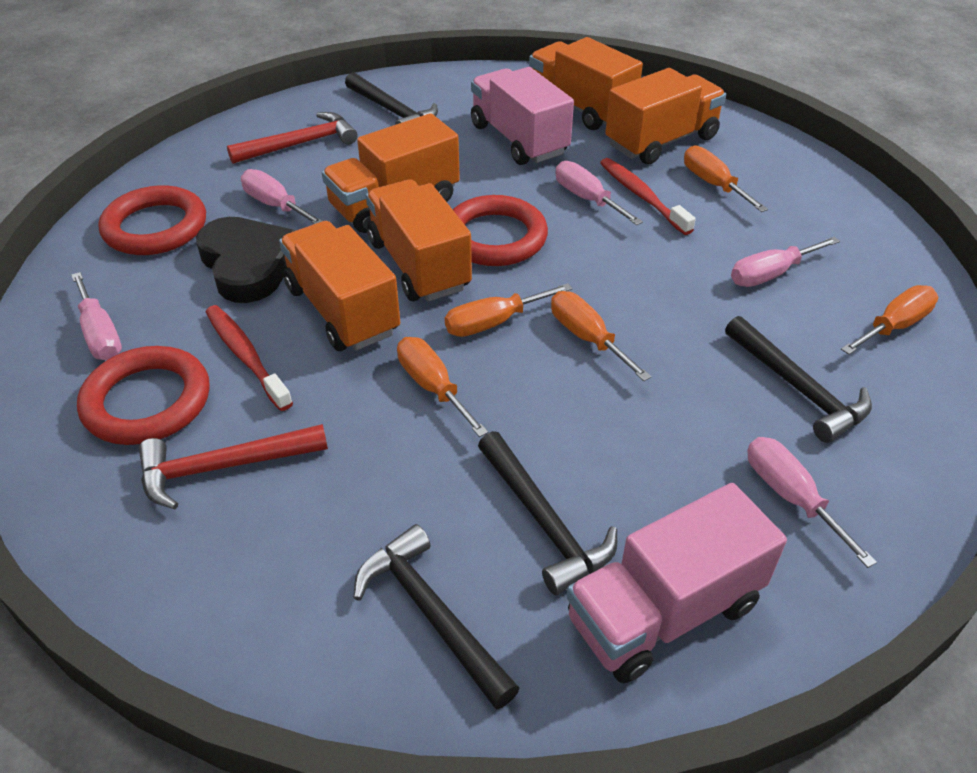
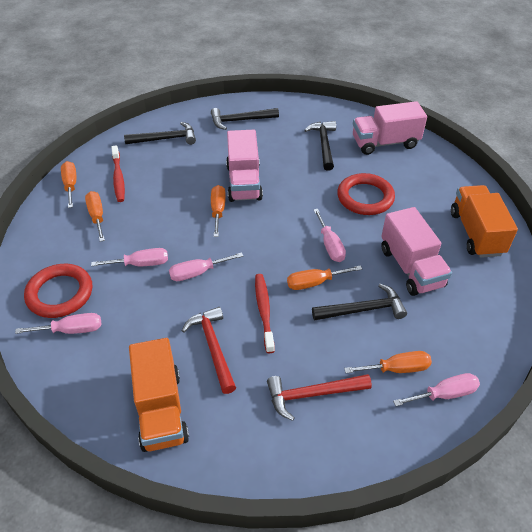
black heart: [196,217,296,303] = 1 -> none = 0
orange truck: [279,221,400,351] [322,113,460,233] [366,179,472,302] [529,37,643,130] [605,68,726,165] = 5 -> [129,338,189,452] [451,185,518,258] = 2
pink truck: [471,67,574,165] [566,483,787,683] = 2 -> [226,130,263,202] [353,101,427,155] [381,207,452,296] = 3
red ring: [77,346,210,445] [98,185,206,255] [453,195,548,266] = 3 -> [24,264,92,318] [337,173,395,215] = 2

